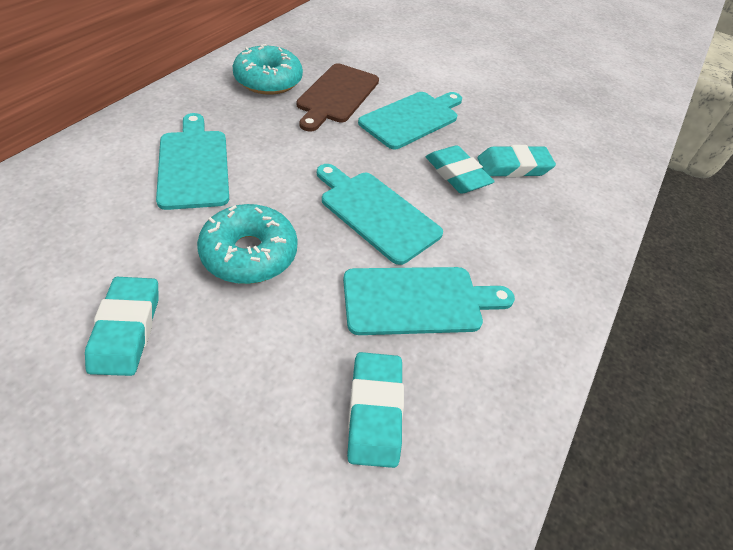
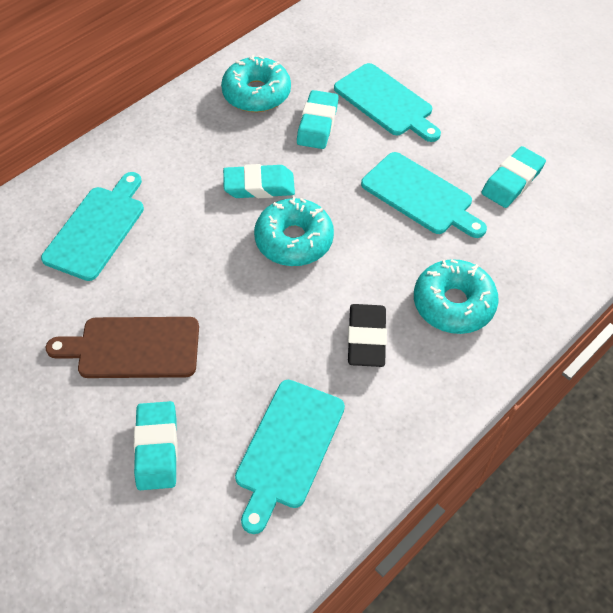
black eraser: none = 0 -> [348,304,387,367] = 1
turquoise donut: [197,204,297,284] [233,44,303,95] = 2 -> [221,55,291,112] [254,196,334,266] [414,259,499,334] = 3

